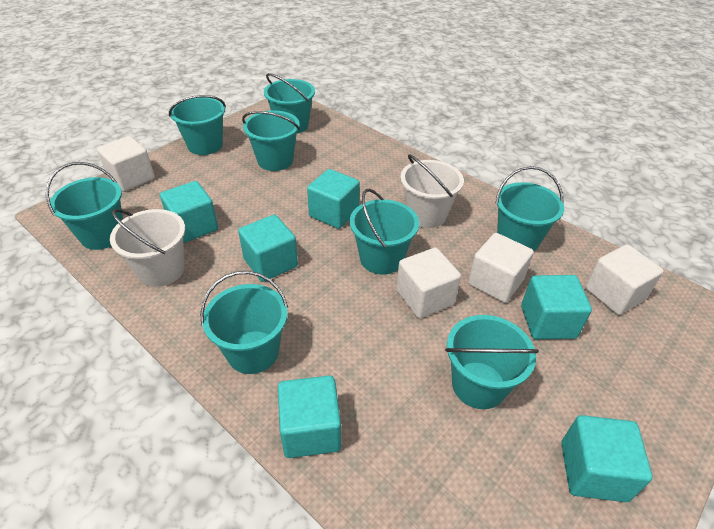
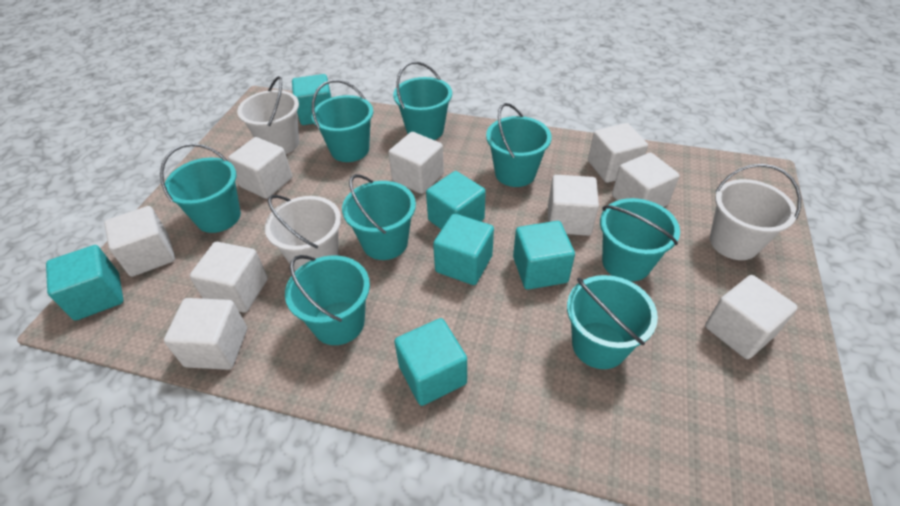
white bucket: [110,209,185,287] [400,154,464,228] = 2 -> [237,76,299,154] [265,195,341,271] [710,164,801,260] = 3
white cube: [97,136,155,192] [396,248,461,318] [468,233,534,303] [585,244,664,315] = 4 -> [104,206,175,277] [164,298,247,370] [189,242,268,313] [228,137,292,199] [388,132,444,194] [548,175,599,236] [588,123,648,183] [612,153,679,207] [705,275,798,359] = 9

